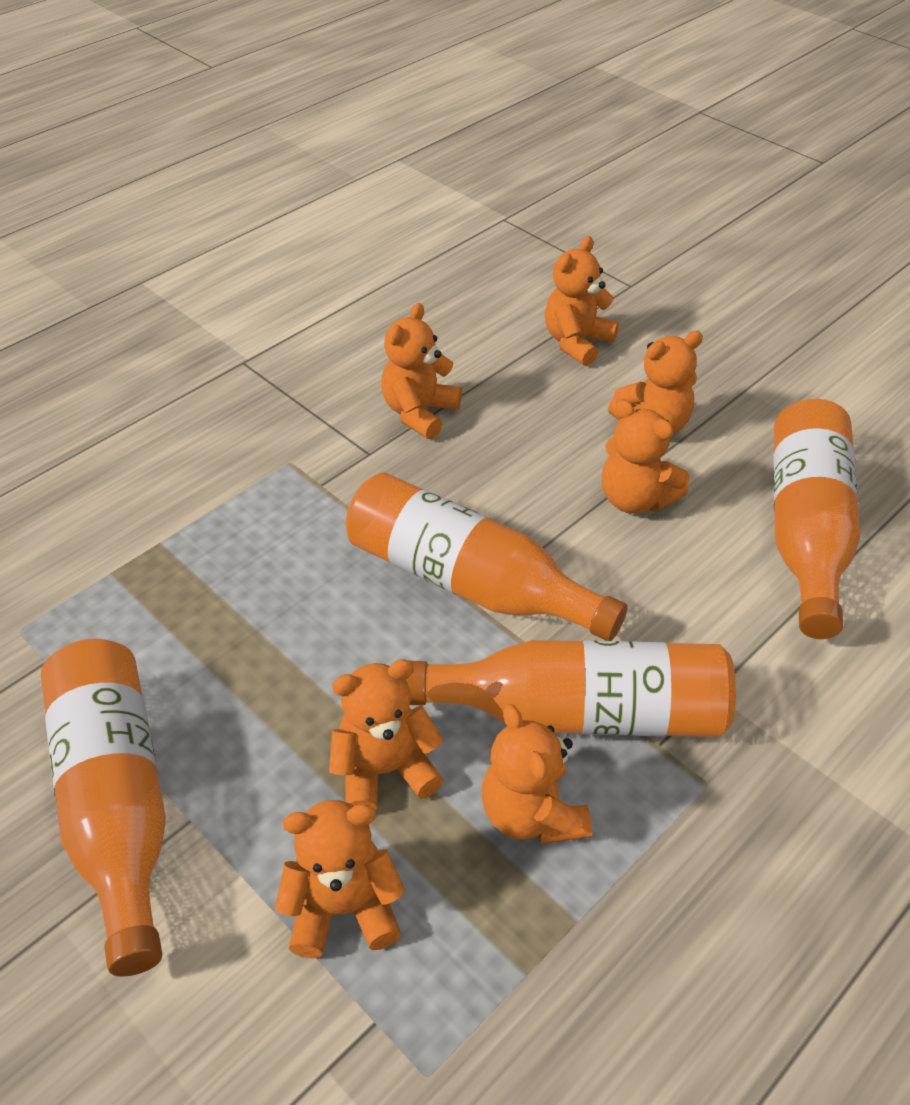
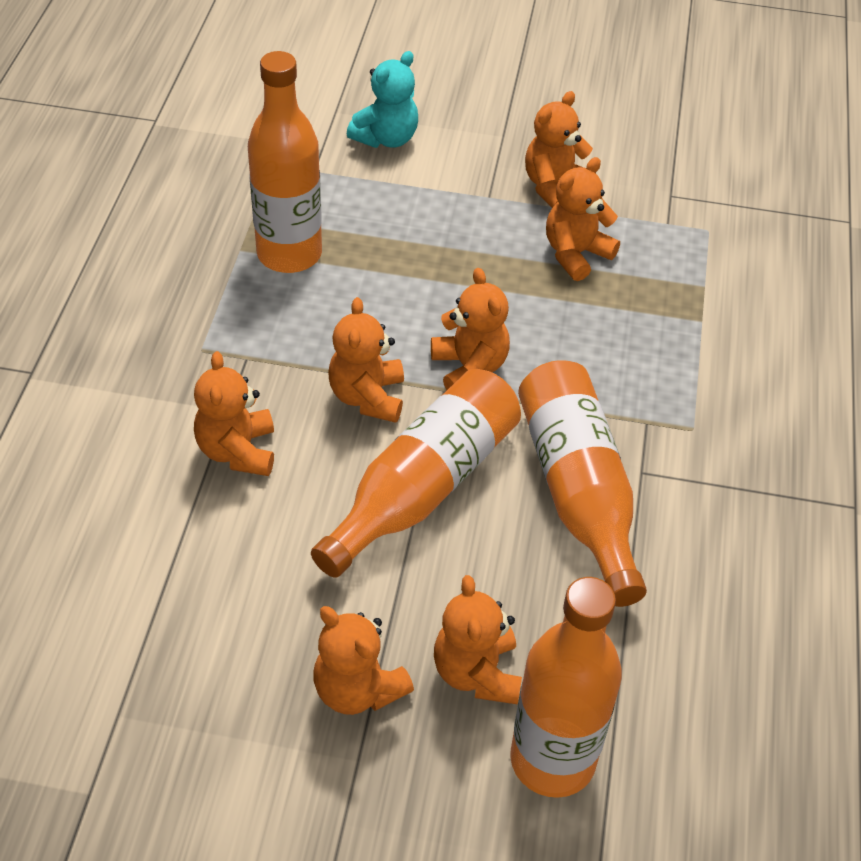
turquoise teddy bear: none = 0 -> [347,51,418,148] = 1

